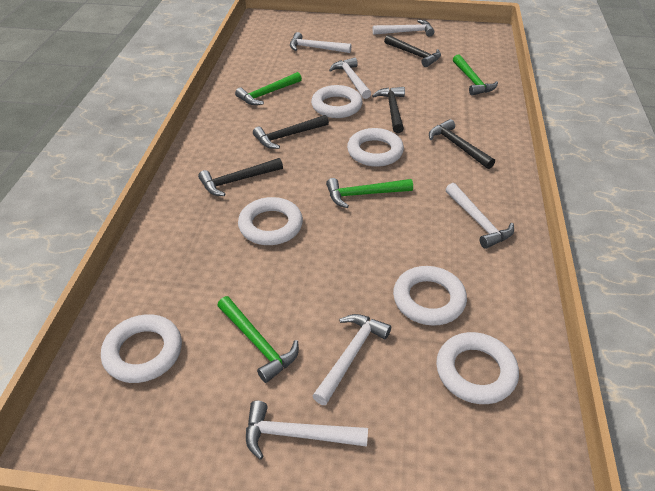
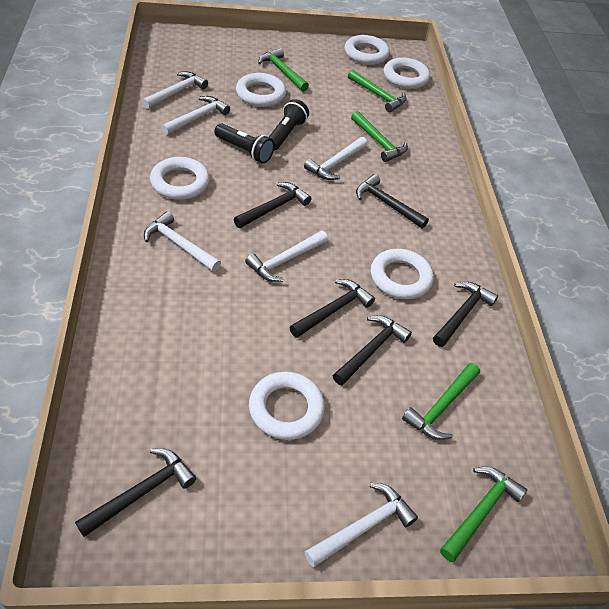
black flashlight: none = 0 -> [214,123,275,164] [269,99,309,151] = 2
black hammer: [198,158,283,196] [253,115,329,149] [372,87,405,133] [384,35,441,67] [429,119,495,169] = 5 -> [75,448,196,537] [234,182,311,228] [290,279,375,338] [333,315,412,385] [356,174,429,229] [433,282,498,347] = 6
green hammer: [217,296,299,383] [235,72,302,105] [326,178,413,208] [453,54,498,96] = 4 -> [258,48,309,92] [348,70,407,112] [351,111,408,162] [402,363,480,440] [440,466,527,562] = 5

